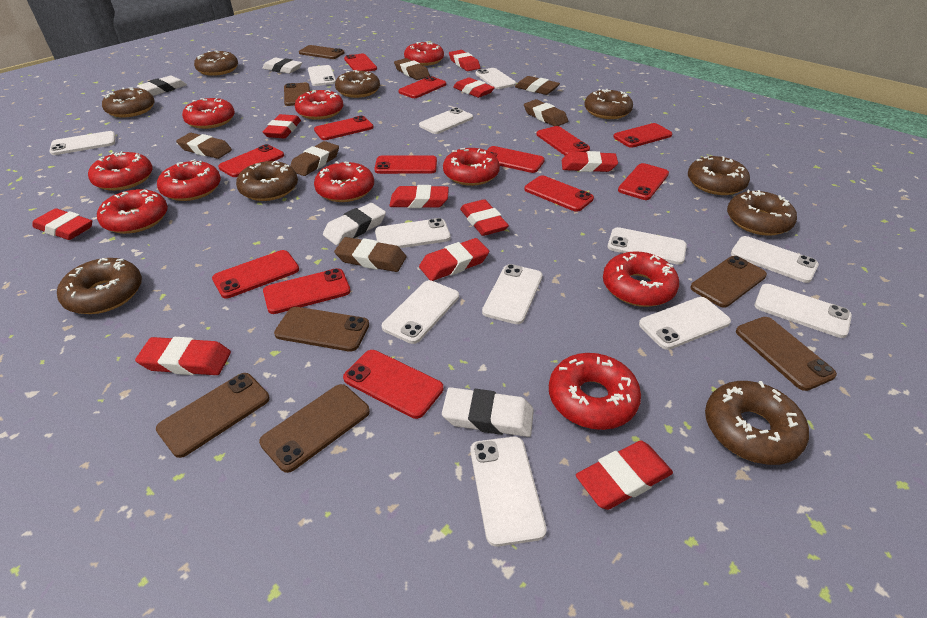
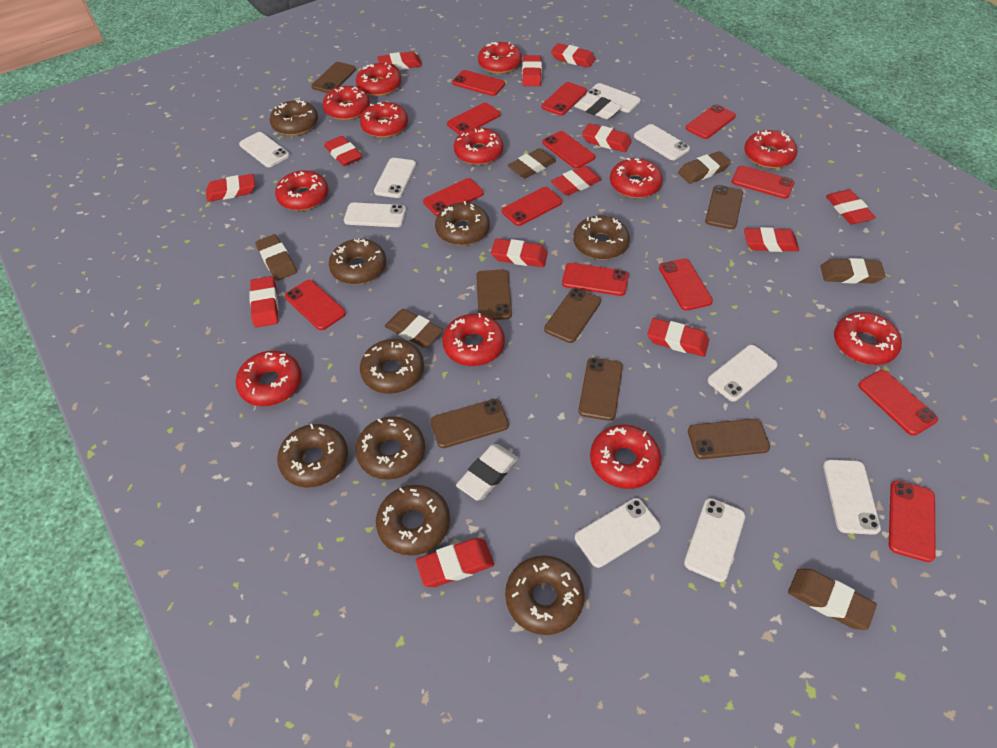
red donut: [88,151,153,191] [97,189,168,234] [157,159,221,201] [182,98,235,129] [295,90,343,120] [314,161,374,202] [404,41,444,66] [443,148,500,186] [549,353,641,430] [603,251,679,307] = 10 -> [236,350,302,406] [275,170,328,211] [323,86,370,120] [356,62,401,96] [360,102,408,138] [442,313,505,366] [454,127,503,165] [478,42,522,74] [590,425,661,489] [610,158,663,198] [744,130,797,168] [834,312,902,365] = 12
red eraser: [32,208,92,240] [135,337,231,375] [263,114,301,139] [389,185,449,208] [419,238,489,281] [449,50,480,71] [453,77,495,98] [460,199,509,236] [562,151,618,172] [576,441,673,510] = 10 -> [206,174,255,202] [249,276,278,328] [324,136,362,166] [377,51,422,70] [416,538,494,587] [491,239,548,267] [522,55,542,86] [551,43,595,68] [551,166,601,196] [582,123,632,152] [647,318,709,357] [744,227,799,252] [826,189,876,224] = 13
white eraser: [137,76,187,96] [262,57,302,74] [323,203,386,245] [442,387,534,437] = 4 -> [456,444,518,501] [574,93,622,119] = 2
white phone: [49,131,116,155] [308,65,336,86] [375,218,451,248] [382,280,459,344] [419,108,473,134] [470,437,547,547] [475,68,516,89] [482,264,543,324] [607,227,687,265] [639,297,731,350] [731,236,819,283] [755,284,852,338] = 12 -> [239,132,290,167] [344,203,406,227] [374,158,416,198] [575,498,660,568] [586,83,640,113] [634,124,690,160] [684,498,745,582] [708,345,778,402] [823,460,881,535] = 9

